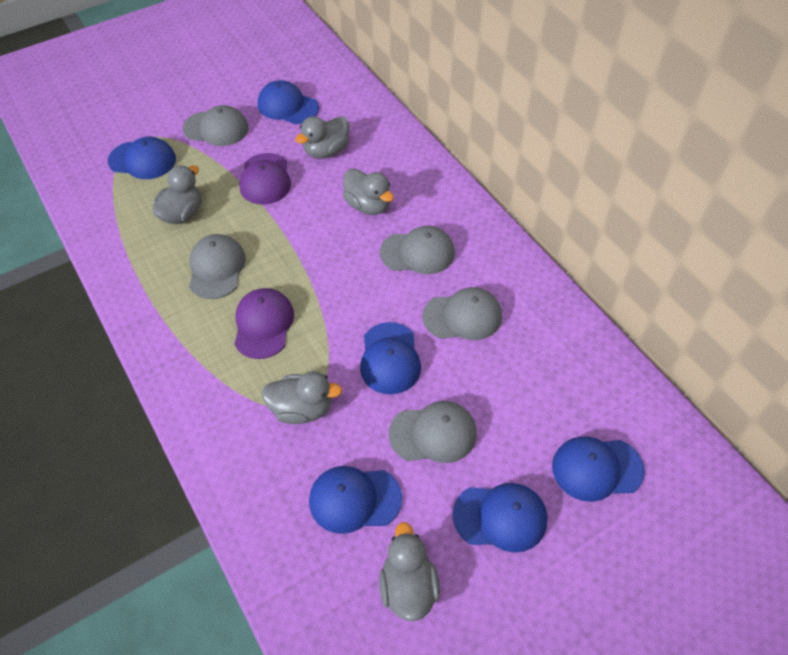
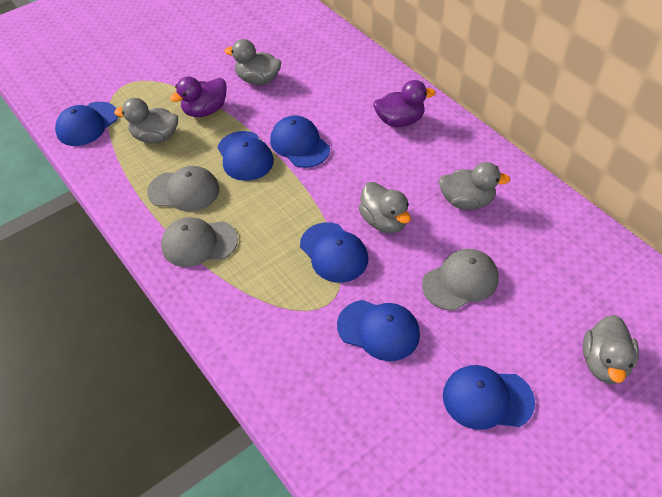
grey cap: [183,105,249,146] [189,234,246,299] [380,226,455,274] [389,401,477,463] [423,287,502,340] = 5 -> [147,166,219,212] [161,217,238,267] [422,249,499,311] = 3
purple cap: [234,288,294,359] [239,153,291,205] = 2 -> none = 0
purple duck: none = 0 -> [170,76,227,117] [373,80,436,127] = 2

